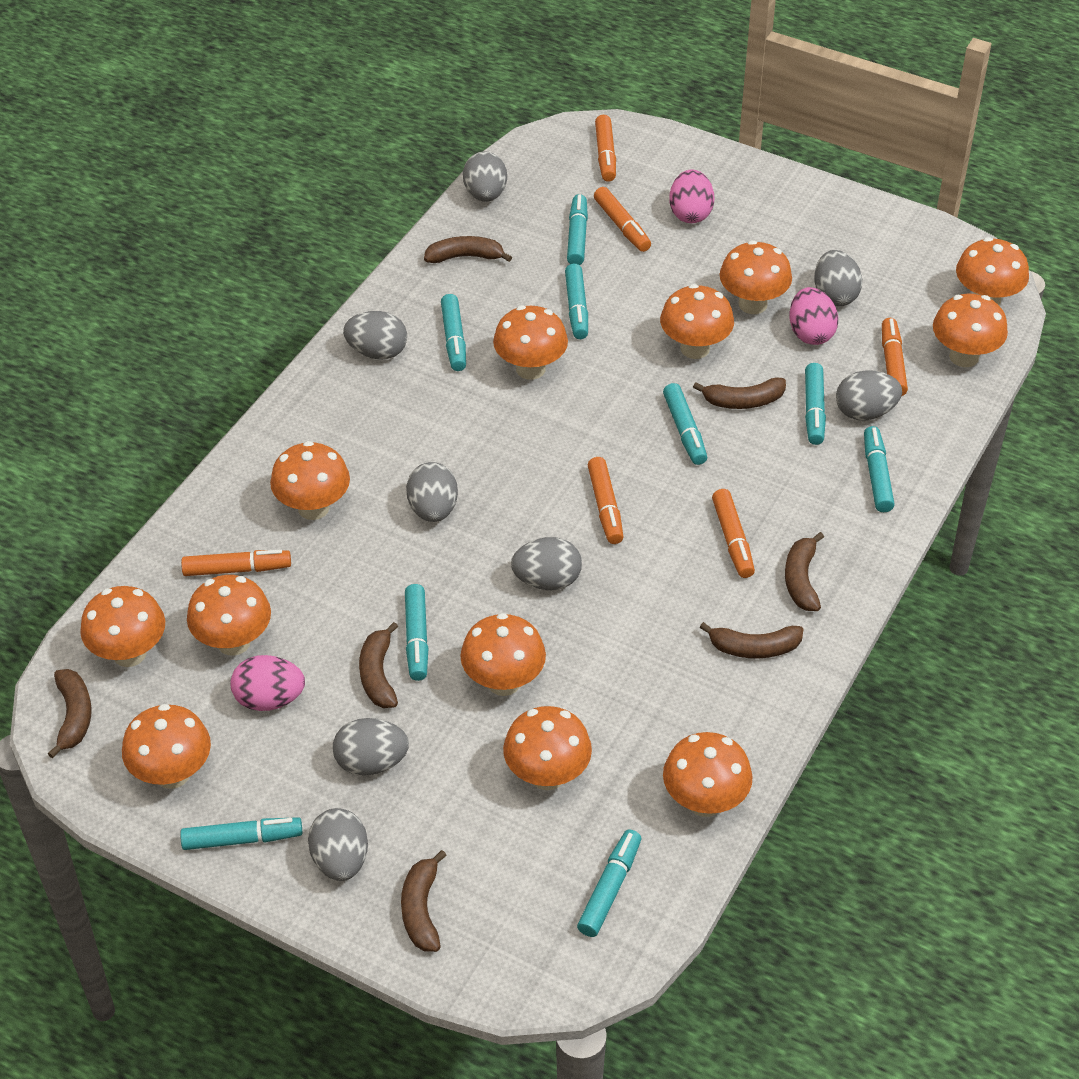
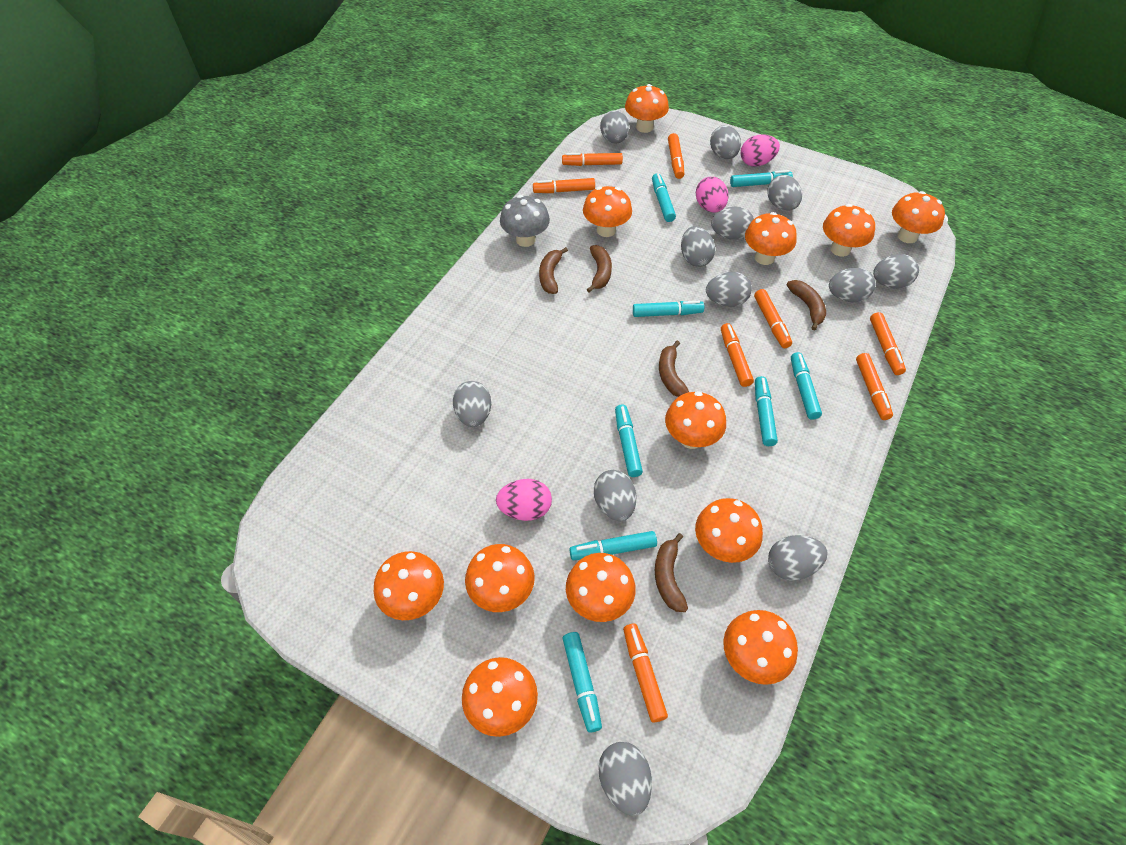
brown banana: [48,669,92,759] [359,622,398,708] [401,850,447,952] [424,236,512,263] [693,377,786,409] [700,622,804,658] [785,532,824,611] = 7 -> [539,247,568,294] [587,245,612,292] [655,533,688,612] [659,341,689,397] [787,280,826,331] = 5
grey egg: [308,808,368,881] [333,718,409,776] [343,311,407,360] [406,462,458,522] [463,151,507,202] [511,537,582,590] [814,250,862,306] [836,371,902,421] = 8 -> [453,381,491,427] [594,470,636,521] [599,742,652,816] [600,110,629,144] [681,226,715,267] [706,272,752,307] [710,125,741,159] [711,207,754,240] [767,175,802,211] [768,535,828,581] [829,268,875,302] [873,254,919,289] = 12
grey mushroom: none = 0 -> [500,195,550,247] = 1
orange marker: [181,549,291,576] [588,457,624,544] [594,187,651,252] [595,115,616,182] [712,489,755,578] [882,318,908,396] = 6 -> [533,178,595,193] [562,153,623,166] [623,624,668,723] [668,133,684,179] [721,323,754,387] [754,289,792,348] [856,353,893,420] [870,312,906,375] = 8
turquoise marker: [180,817,302,850] [405,584,429,681] [441,294,466,371] [565,264,588,339] [567,194,588,265] [577,829,641,937] [663,383,707,465] [805,363,826,445] [864,426,895,512] = 9 -> [563,632,602,733] [569,531,657,560] [615,405,643,477] [633,301,704,317] [652,173,676,222] [730,170,793,187] [755,376,778,446] [791,352,822,420] = 8

